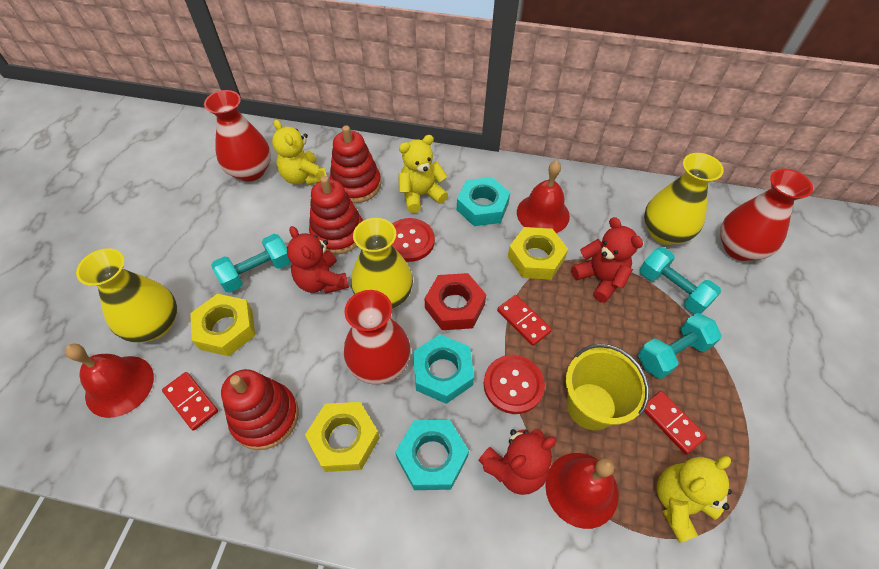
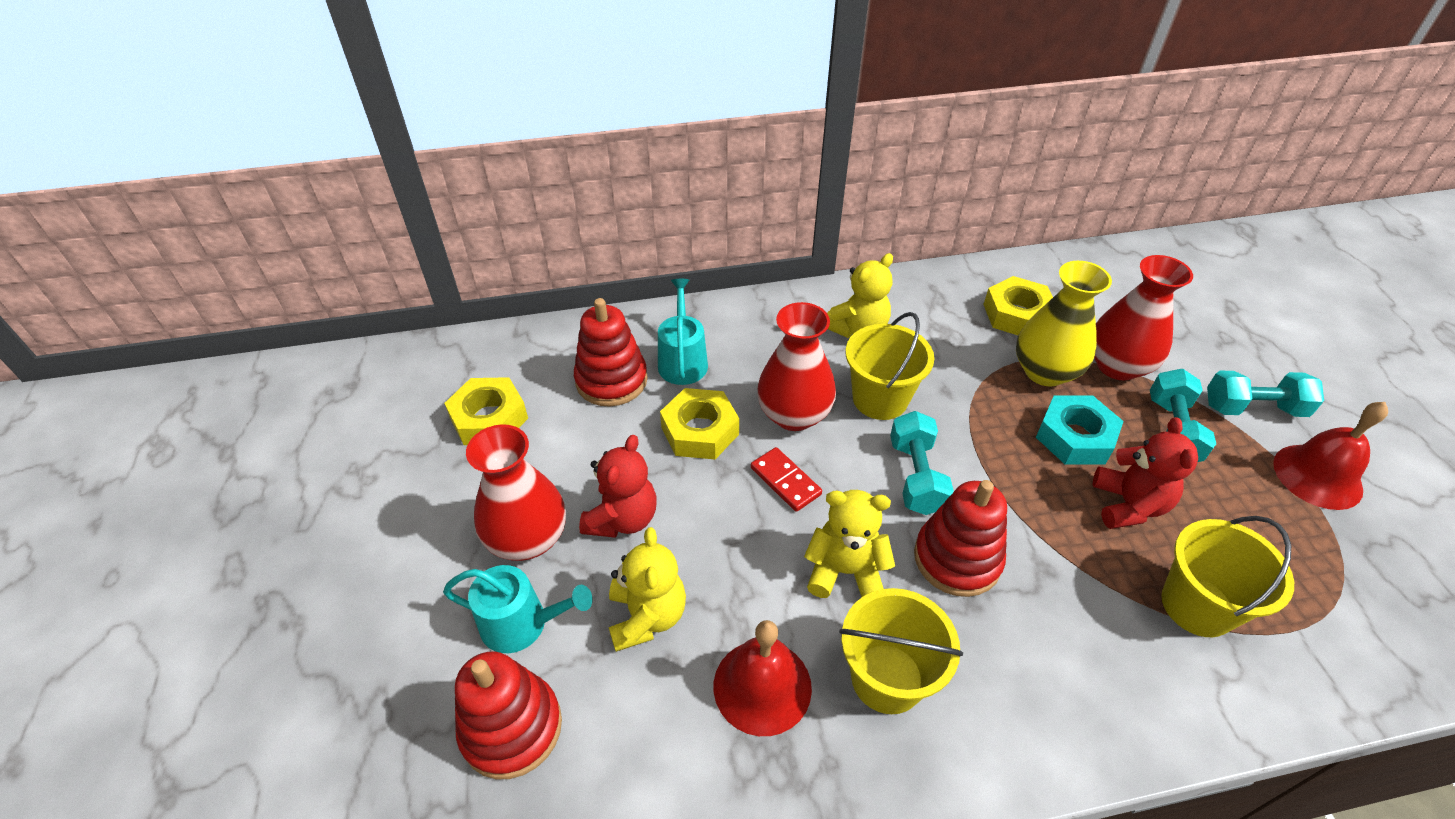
red bell: [65,344,154,418] [517,161,570,233] [545,453,618,529] = 3 -> [714,620,812,736] [1273,402,1388,510] = 2
red button: [392,218,435,262] [484,355,545,414] = 2 -> none = 0
red domino: [162,372,218,431] [497,295,552,346] [644,391,707,454] = 3 -> [751,447,822,512] = 1
red nut: [425,273,486,330] = 1 -> none = 0
red teddy bear: [287,226,349,294] [478,429,557,495] [571,217,643,303] = 3 -> [579,435,656,538] [1093,417,1198,529] = 2
turquoise nut: [395,420,469,490] [413,335,474,404] [457,177,510,226] = 3 -> [1036,395,1124,465] = 1
turquoise watering can: none = 0 -> [443,565,593,653] [658,279,708,385] = 2
yellow bucket: [566,344,649,430] = 1 -> [839,588,963,714] [845,312,934,420] [1161,516,1294,637] = 3
yellow vase: [76,248,177,342] [351,218,413,309] [644,153,724,245] = 3 -> [1016,261,1112,387] = 1

